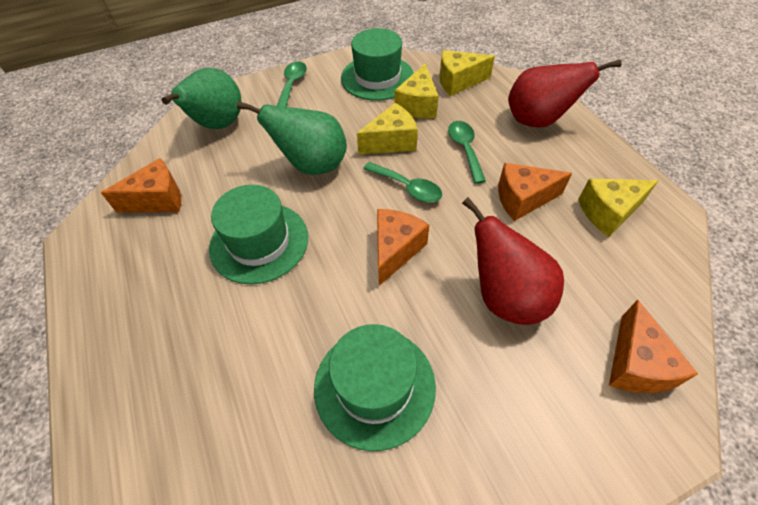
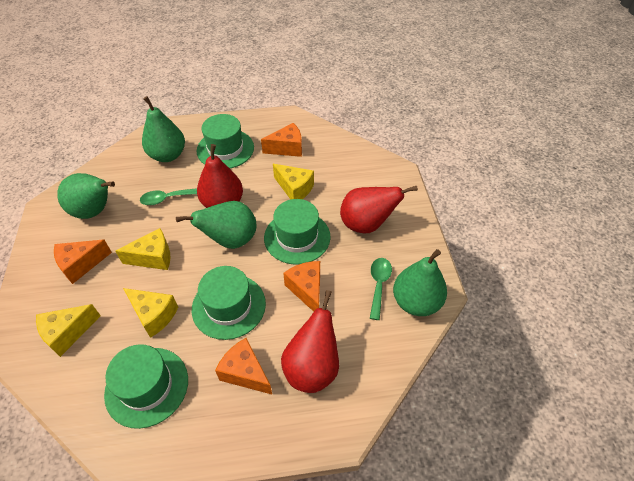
green hat: [209,185,308,284] [314,324,436,451] [341,28,414,101] = 3 -> [104,344,188,429] [192,266,266,340] [197,114,254,168] [264,199,330,265] = 4
green pear: [161,68,241,129] [237,101,347,175] = 2 -> [57,173,115,219] [142,96,185,162] [176,201,257,249] [393,249,447,316] = 4
green spoon: [277,61,307,107] [363,162,442,203] [448,121,486,184] = 3 -> [140,188,197,205] [370,258,392,320] = 2
red pear: [462,197,564,325] [508,59,621,128] = 2 -> [197,144,243,208] [281,290,339,393] [340,186,418,233] = 3

